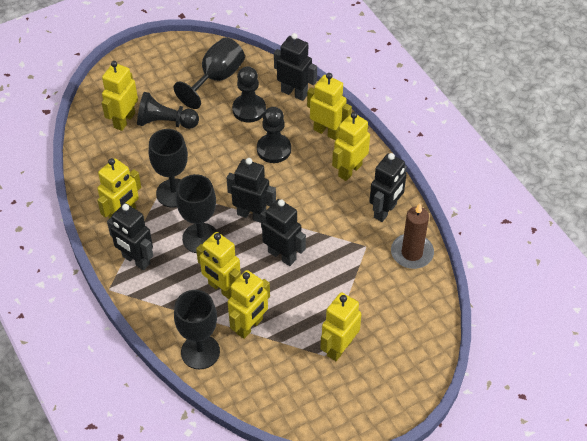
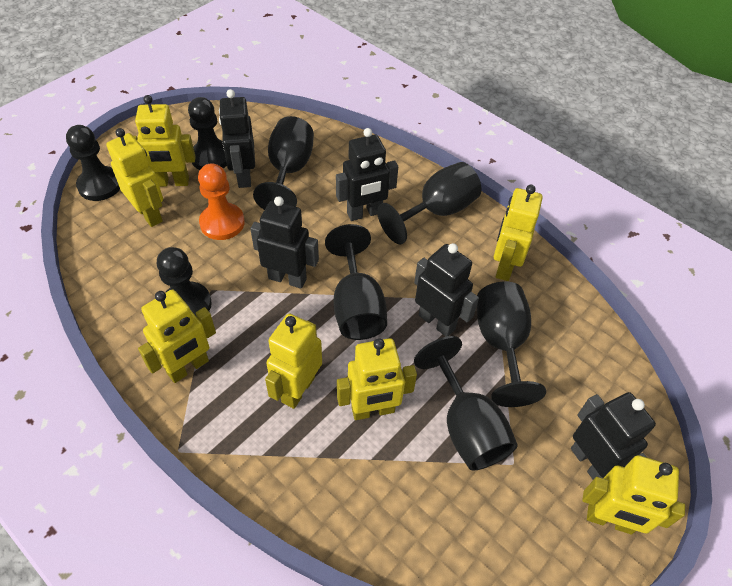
black goblet: [149,129,188,208] [174,37,245,109] [174,290,220,369] [176,174,217,253] = 4 -> [253,116,314,210] [325,224,387,340] [377,162,481,244] [414,336,518,470] [477,281,546,407] = 5
brown candle: [391,203,434,269] = 1 -> none = 0
orange pawn: none = 0 -> [198,163,245,240] = 1

